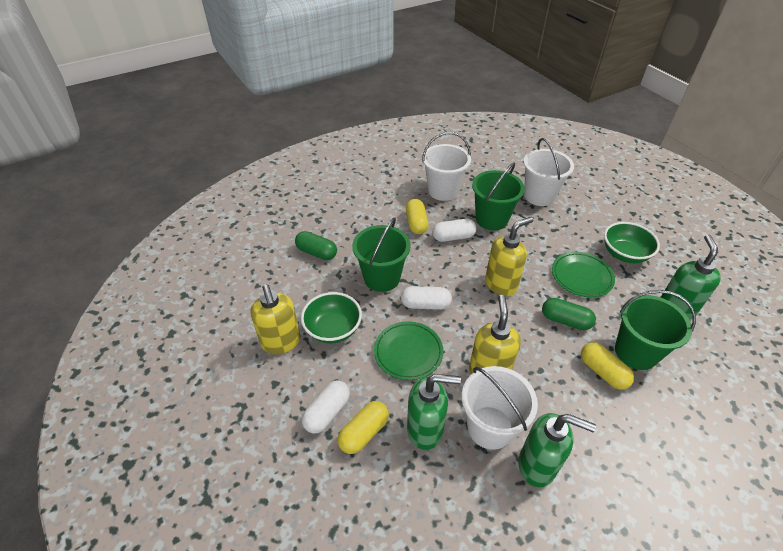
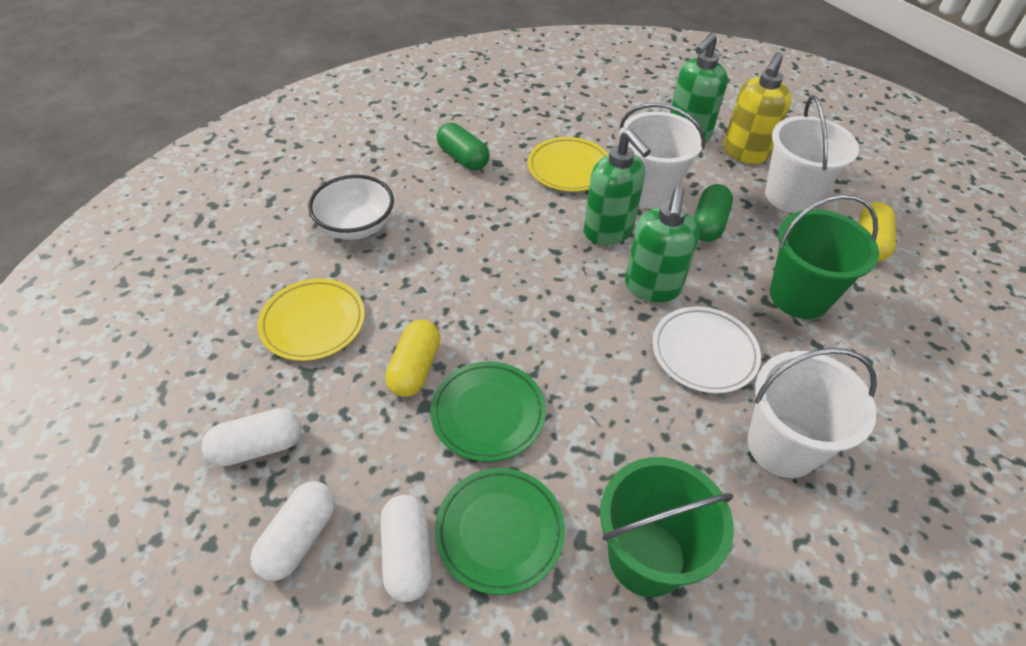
green bowl: [301,292,362,343] [604,222,660,263] = 2 -> none = 0
green bucket: [352,217,411,292] [472,163,525,230] [615,290,696,370] = 3 -> [600,457,734,597] [770,194,879,319] = 2
white bowl: none = 0 -> [308,175,394,240] = 1
white plate: none = 0 -> [653,306,761,393] = 1
yellow capsule: [338,401,389,454] [406,199,428,234] [581,342,634,390] = 3 -> [385,320,440,397] [859,202,896,262] = 2
yellow plate: none = 0 -> [257,278,365,361] [528,137,608,192] = 2
yellow soap dispenser: [251,284,300,354] [469,295,521,374] [485,217,534,296] = 3 -> [723,52,792,164] = 1

